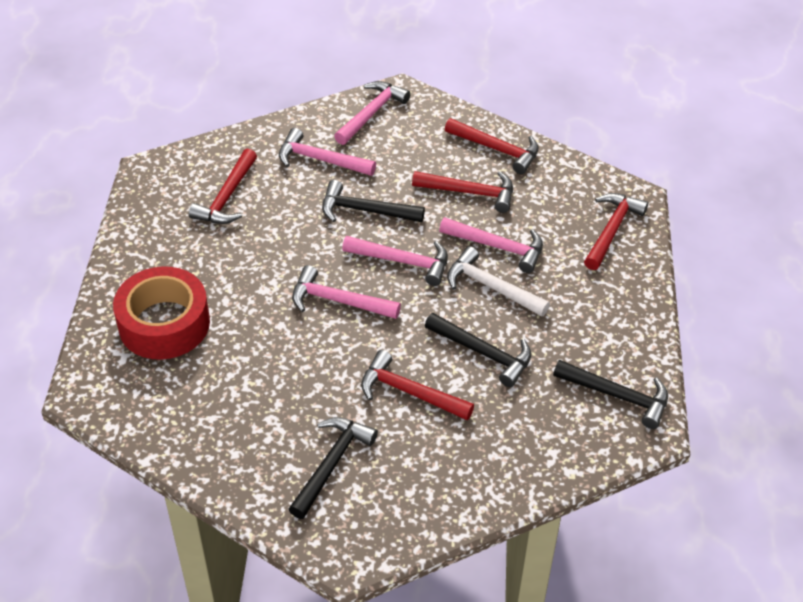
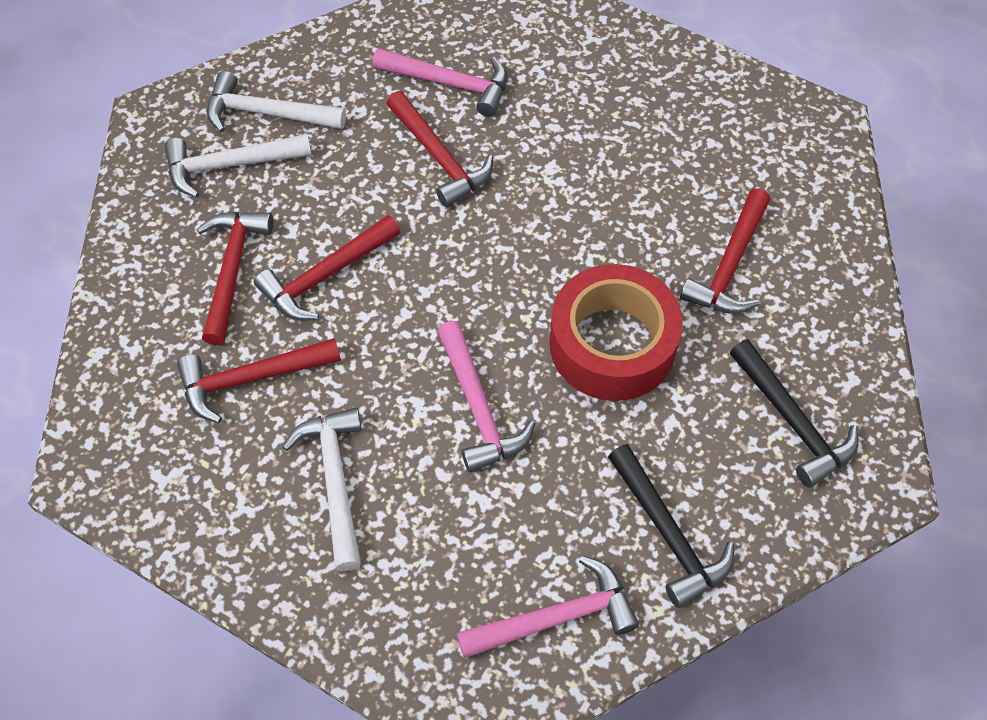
black hammer: [289,417,378,519] [322,180,425,222] [425,313,531,387] [553,360,668,429] = 4 -> [608,444,734,608] [730,339,859,488] = 2
pink hammer: [279,128,376,176] [292,265,401,319] [334,81,411,145] [342,236,448,286] [439,217,543,273] = 5 -> [372,48,507,117] [437,321,536,473] [457,556,639,658] = 3
white hammer: [447,246,550,317] = 1 -> [164,134,312,198] [207,71,346,133] [283,408,362,571] = 3

